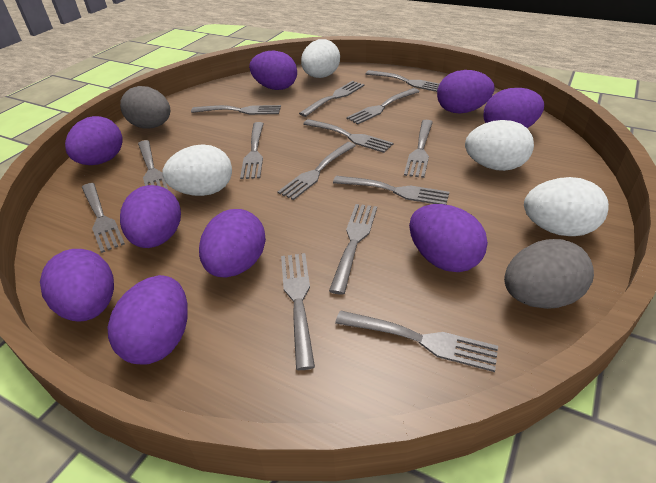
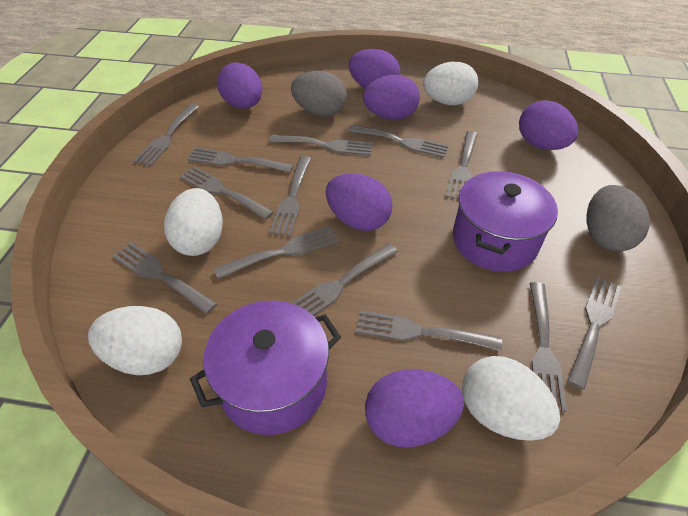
grey fork: [82,183,125,253] [138,140,168,190] [191,105,281,115] [240,122,264,179] [278,142,356,200] [281,253,315,370] [299,81,364,117] [303,119,393,153] [329,204,377,295] [333,176,449,205] [335,310,498,372] [346,88,420,124] [366,70,439,92] [404,120,433,178] = 14 -> [113,242,217,314] [134,104,199,166] [180,166,274,220] [187,147,293,173] [214,226,339,279] [269,135,372,156] [269,156,312,236] [291,243,398,316] [348,125,449,158] [356,310,502,351] [446,131,478,200] [530,282,567,412] [567,277,621,389] = 13
purple egg: [40,249,114,322] [65,116,123,165] [108,275,188,365] [120,185,181,248] [199,209,266,278] [249,51,297,90] [409,204,488,272] [437,70,494,114] [483,88,544,128] = 9 -> [217,62,263,109] [326,173,392,231] [349,49,400,89] [363,75,420,120] [365,369,464,448] [519,100,578,150] = 6
purple pot: none = 0 -> [190,301,341,435] [453,171,558,272] = 2

